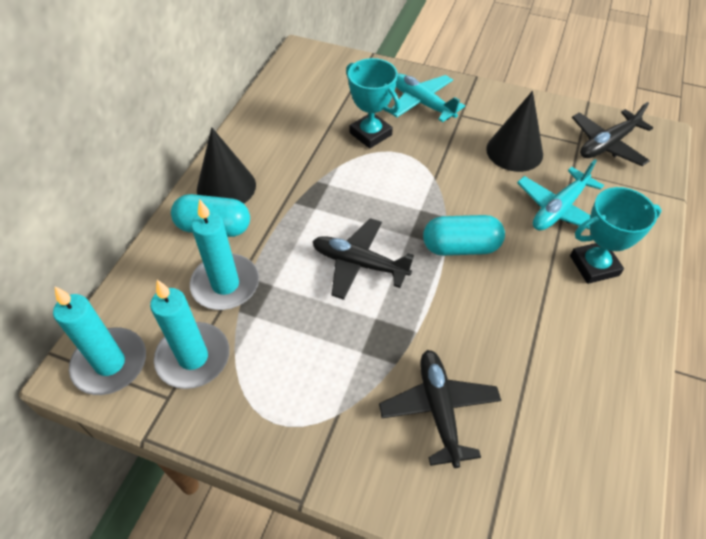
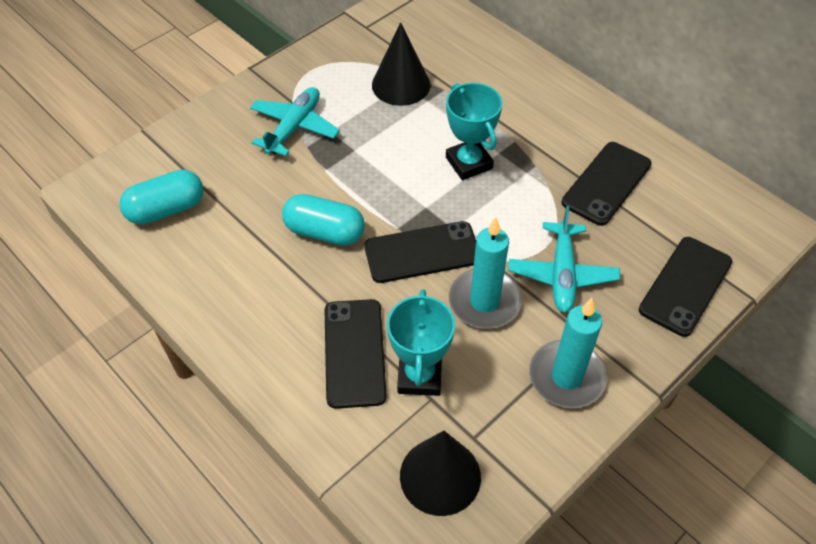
black phone: none = 0 -> [325,299,387,409] [364,221,476,283] [562,142,652,226] [639,237,733,337] = 4
black plane: [312,218,414,300] [379,350,501,468] [572,102,653,166] = 3 -> none = 0
turquoise candle: [53,286,146,395] [150,280,229,389] [190,199,259,310] = 3 -> [449,217,522,329] [529,298,607,408] = 2

